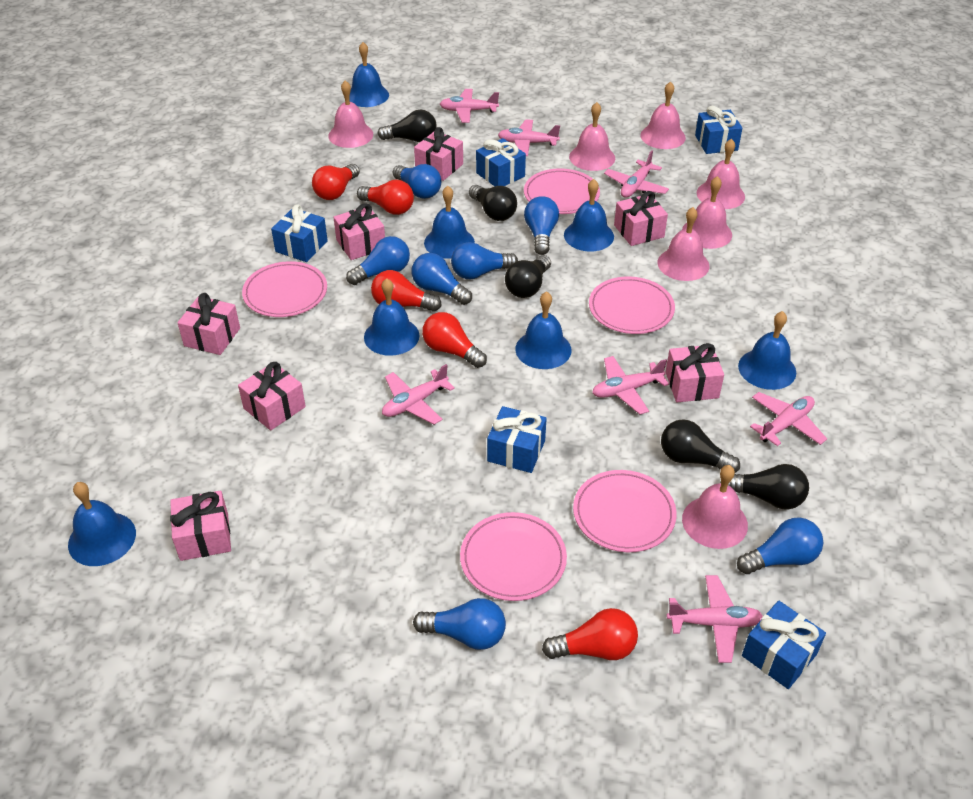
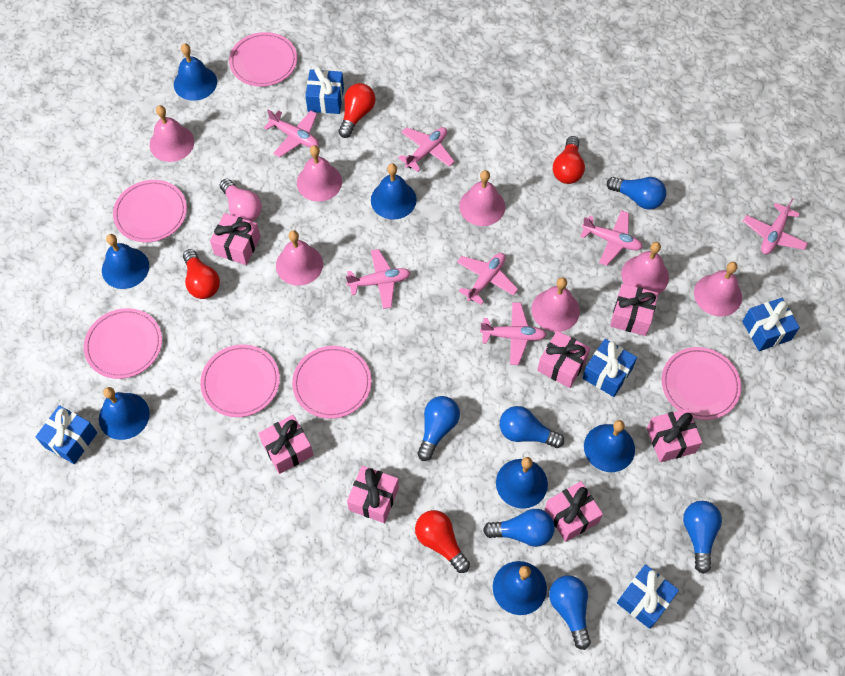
black light bulb: [377,110,437,142] [469,185,517,221] [505,255,551,298] [661,419,740,473] [720,464,809,510] = 5 -> none = 0
blue light bulb: [346,236,410,285] [393,164,441,199] [411,253,472,305] [413,598,506,650] [451,242,518,279] [524,196,559,255] [737,517,823,574] = 7 -> [417,396,460,461] [483,509,555,547] [500,406,564,448] [549,575,591,650] [607,177,666,210] [683,501,722,574] = 6
pink light bulb: none = 0 -> [220,179,262,221] = 1
pink plate: [242,261,327,317] [460,512,567,601] [524,169,600,214] [573,470,677,552] [589,276,675,334] = 5 -> [84,308,162,379] [113,180,187,242] [200,344,280,417] [229,32,297,87] [292,346,371,419] [661,347,741,420] = 6
red light bulb: [312,164,360,200] [357,180,414,215] [371,270,442,312] [422,312,487,368] [542,608,638,660] = 5 -> [183,249,220,299] [338,83,375,138] [415,510,470,573] [553,136,585,184] = 4

